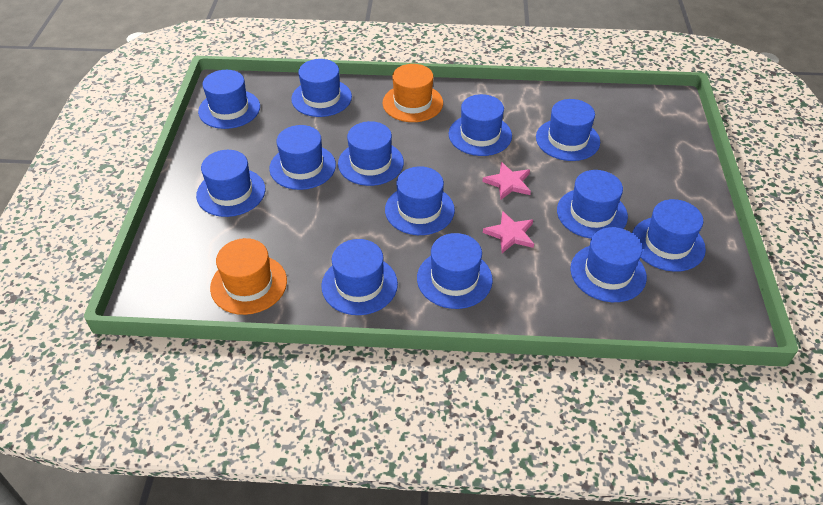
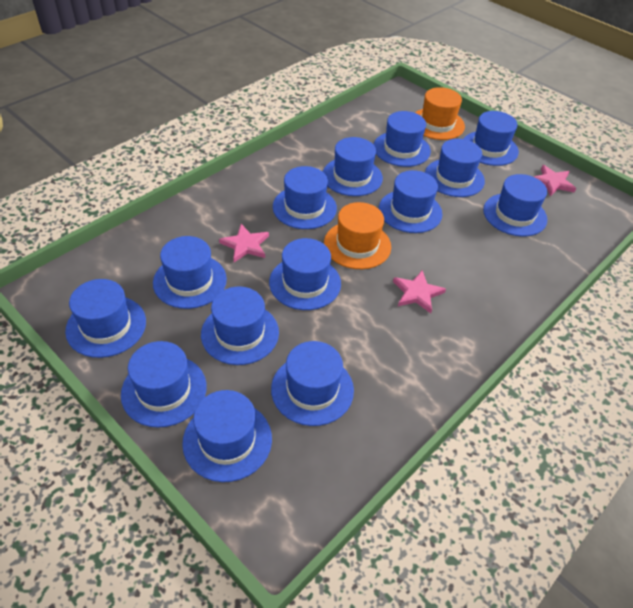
blue hat: [196,150,265,217] [198,70,260,129] [269,125,336,190] [291,59,352,117] [321,239,398,315] [338,121,404,186] [385,166,455,235] [417,233,493,309] [449,94,512,156] [536,99,600,161] [557,170,628,239] [570,227,647,302] [632,199,706,272] = 13 -> [65,279,146,358] [121,341,207,428] [153,236,227,309] [182,390,272,482] [201,286,279,365] [269,238,341,310] [271,341,354,426] [273,166,337,229] [323,137,383,196] [373,111,431,167] [379,170,443,233] [425,139,485,197] [463,111,519,166] [483,174,548,237] = 14
pink star: [482,162,531,200] [483,211,534,253] = 2 -> [219,224,269,262] [393,270,446,313] [534,165,576,197] = 3

